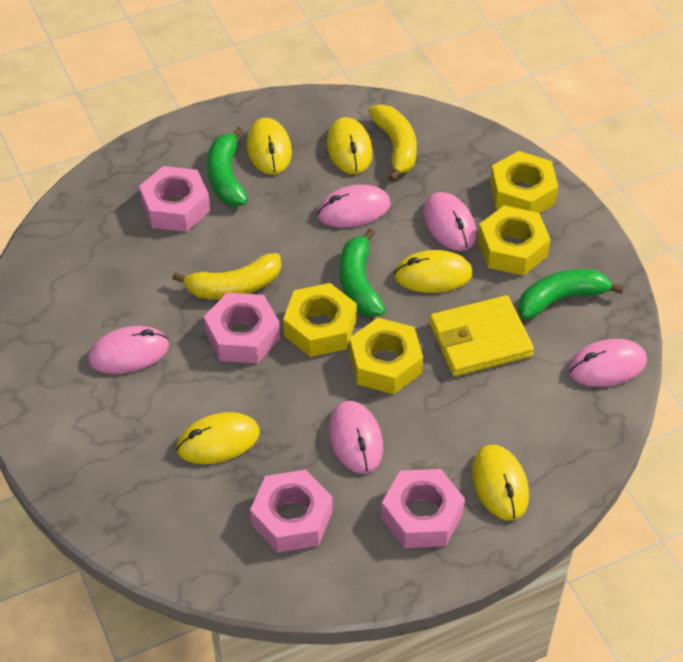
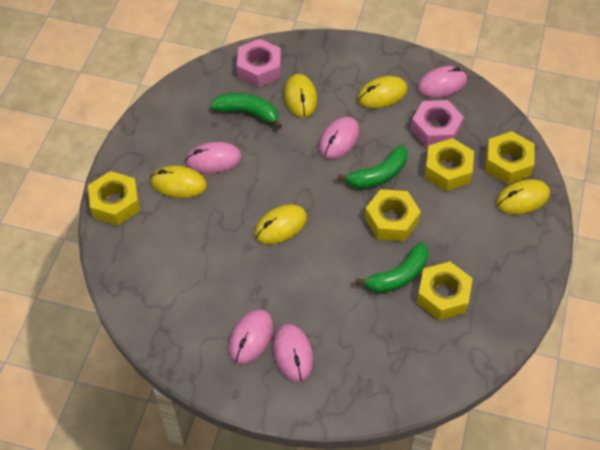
pink nut: [139,166,210,232] [204,293,280,363] [250,470,333,553] [381,469,465,548] = 4 -> [237,39,281,87] [411,100,464,147] = 2
yellow banana: [172,253,281,299] [368,105,417,182] = 2 -> none = 0
yellow nut: [283,283,357,357] [349,318,423,394] [478,205,551,276] [490,151,558,213] = 4 -> [88,171,140,225] [365,189,421,241] [417,262,473,320] [424,138,474,191] [485,131,535,184] = 5
yellow wallet: [429,295,534,376] = 1 -> none = 0

